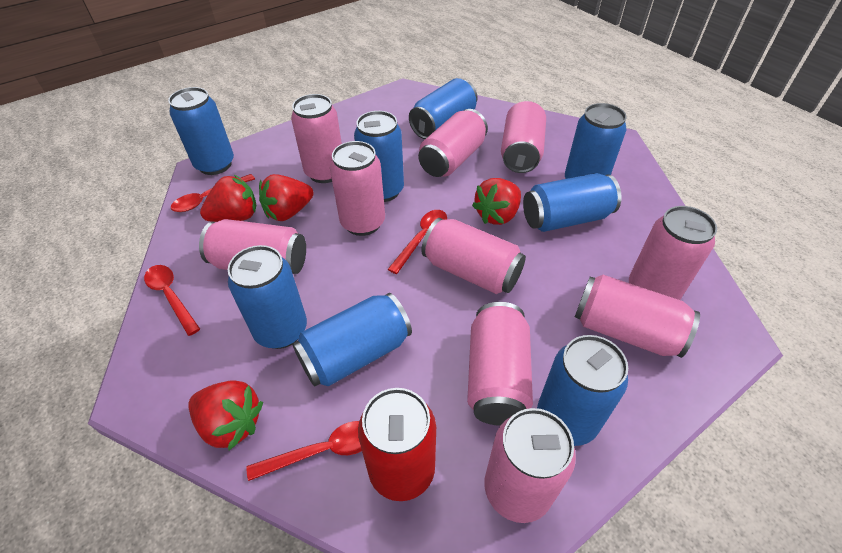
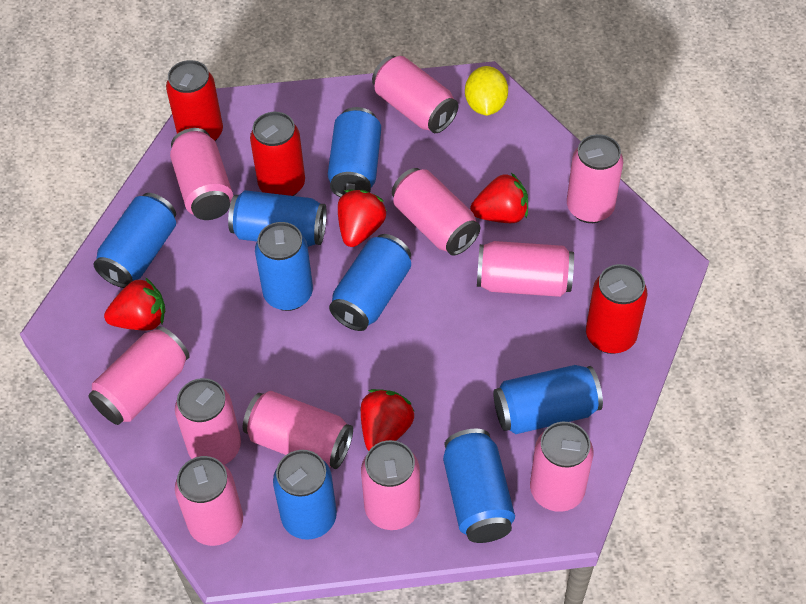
pink can: [199,219,306,274] [291,94,342,183] [330,141,385,236] [418,109,488,177] [421,218,526,294] [467,302,533,426] [484,408,576,523] [501,101,546,173] [575,275,700,358] [629,206,717,300] = 10 -> [88,326,189,425] [170,128,233,220] [175,378,241,465] [175,456,243,546] [243,391,353,469] [361,440,420,530] [372,56,458,133] [392,168,480,256] [477,241,574,297] [530,422,594,512] [567,134,623,223] = 11
red can: [358,388,436,501] = 1 -> [166,60,223,141] [250,112,305,196] [586,264,647,354] = 3
red spoon: [144,265,200,336] [171,174,255,212] [246,421,362,481] [388,210,447,274] = 4 -> none = 0
yellow lemon: none = 0 -> [465,66,508,116] = 1

